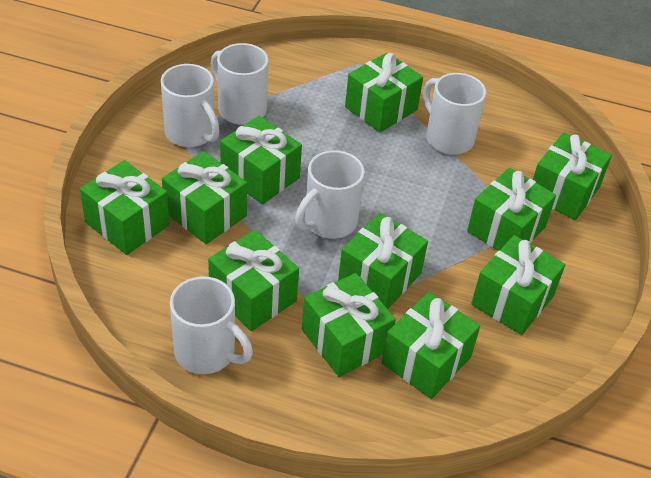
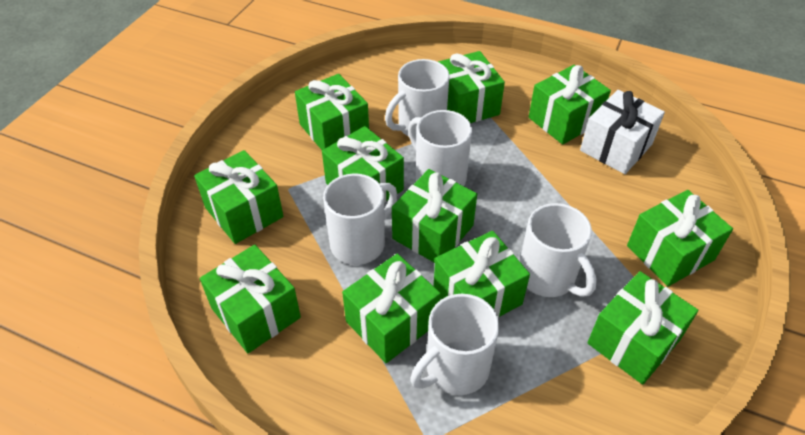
white gift: none = 0 -> [580,90,665,174] = 1

